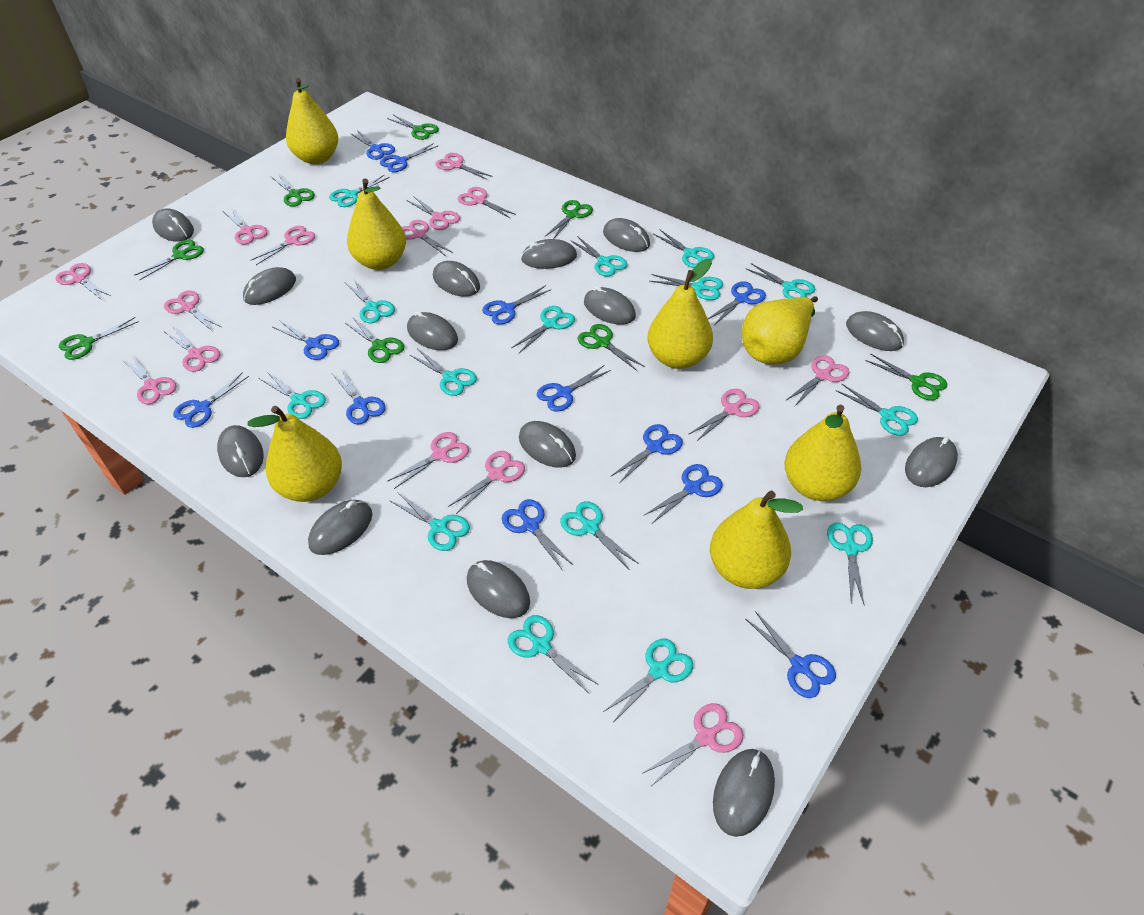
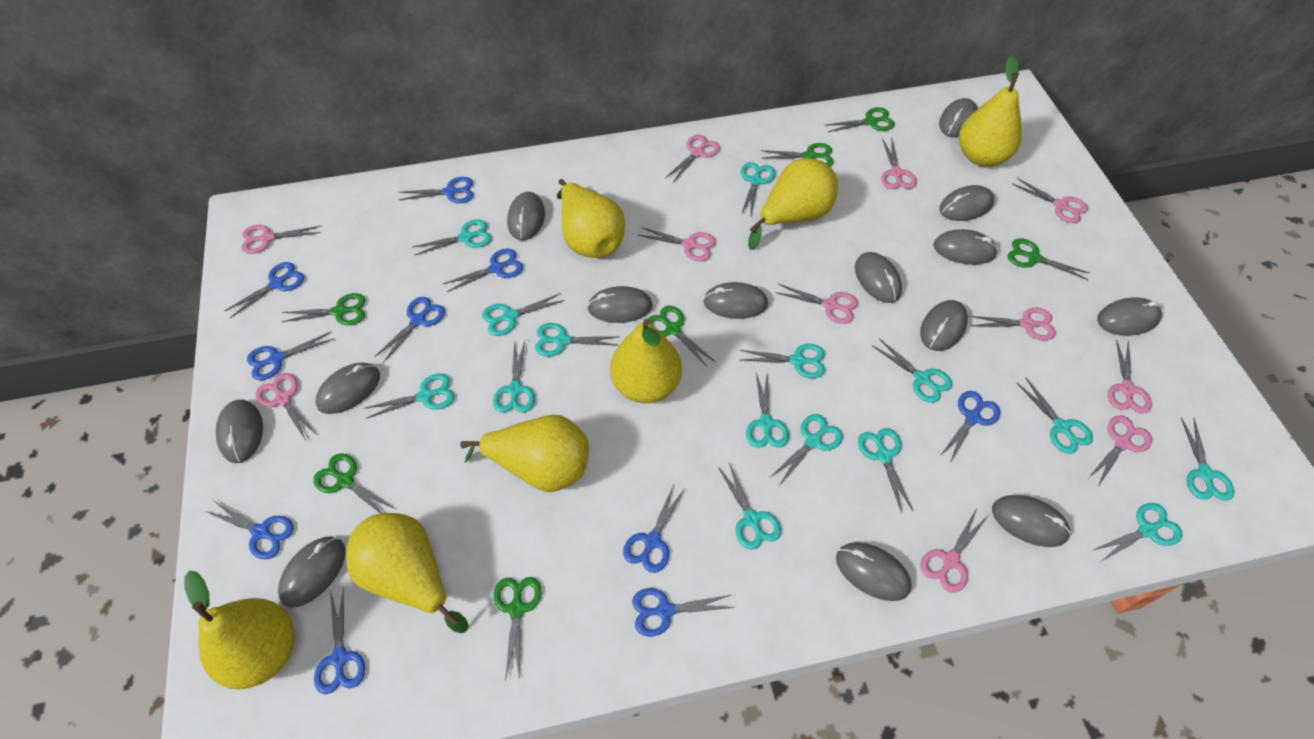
blue scissors: [173,372,249,428] [273,320,339,360] [332,370,386,425] [350,130,395,160] [380,143,438,172] [482,285,552,325] [502,499,573,571] [537,365,611,412] [611,424,683,483] [644,464,723,523] [708,281,766,325] [745,611,836,698] = 12 -> [205,501,294,559] [225,262,304,318] [247,331,335,380] [314,587,365,694] [375,297,445,363] [399,177,473,203] [443,248,523,292] [623,485,686,573] [632,588,735,637] [940,391,1000,463] = 10
green scissors: [59,317,139,360] [134,240,204,280] [270,173,315,207] [345,318,404,363] [387,114,439,140] [545,200,593,239] [578,324,645,371] [865,354,947,401] = 8 -> [282,293,366,325] [313,453,395,513] [493,577,542,681] [648,306,716,368] [761,143,833,166] [824,107,895,132] [1008,238,1089,280] = 7
pink scissors: [55,263,111,300] [123,355,177,404] [164,291,221,331] [165,327,220,372] [223,208,268,245] [250,226,315,265] [387,432,469,489] [402,220,453,256] [406,196,460,230] [435,153,493,180] [448,451,525,514] [458,187,516,218] [643,703,743,786] [688,389,760,441] [786,355,849,406] = 15 -> [241,225,321,254] [255,373,317,441] [638,227,716,261] [665,135,720,183] [775,284,858,324] [881,138,917,189] [920,509,988,593] [969,308,1056,340] [1012,178,1088,223] [1088,416,1152,487] [1108,339,1152,414] = 11

